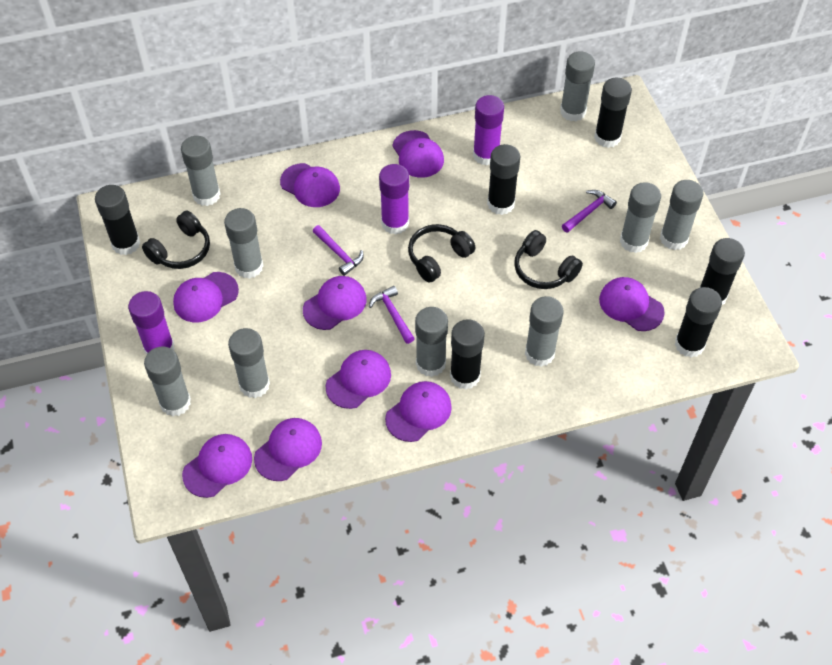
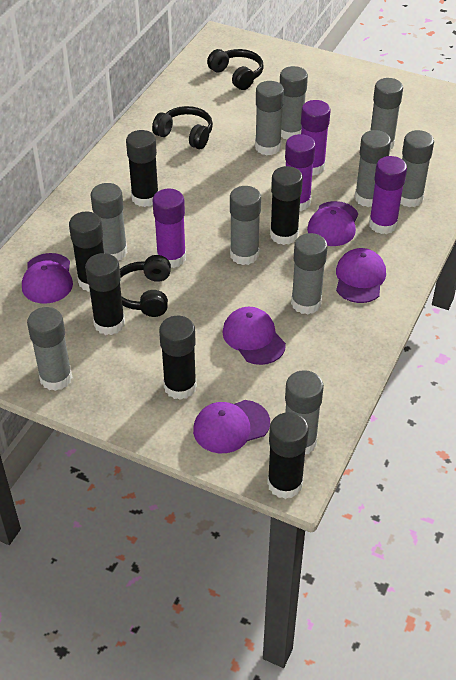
grey glue stick: [144,347,191,417] [181,136,220,206] [224,208,264,279] [228,328,270,398] [415,307,448,377] [525,296,563,367] [560,51,595,121] [620,182,661,253] [660,180,703,250] = 9 -> [27,307,73,391] [91,183,127,261] [230,186,261,265] [255,81,284,155] [280,66,308,140] [285,370,324,454] [291,233,328,315] [355,130,391,207] [370,78,403,151] [400,130,434,207] = 10
purple cap: [173,272,239,322] [182,434,252,498] [254,418,322,481] [280,163,340,207] [303,276,367,330] [325,350,391,409] [385,381,452,442] [392,130,444,178] [599,277,665,331] = 9 -> [22,253,73,304] [193,400,270,453] [222,307,286,365] [307,201,358,246] [336,248,386,303] = 5
purple glue stick: [128,291,175,355] [379,164,409,235] [473,95,504,165] = 3 -> [152,189,186,268] [285,134,316,211] [301,100,330,176] [369,156,407,234] = 4
purple hammer: [313,225,364,276] [369,286,415,344] [562,190,617,233] = 3 -> none = 0

